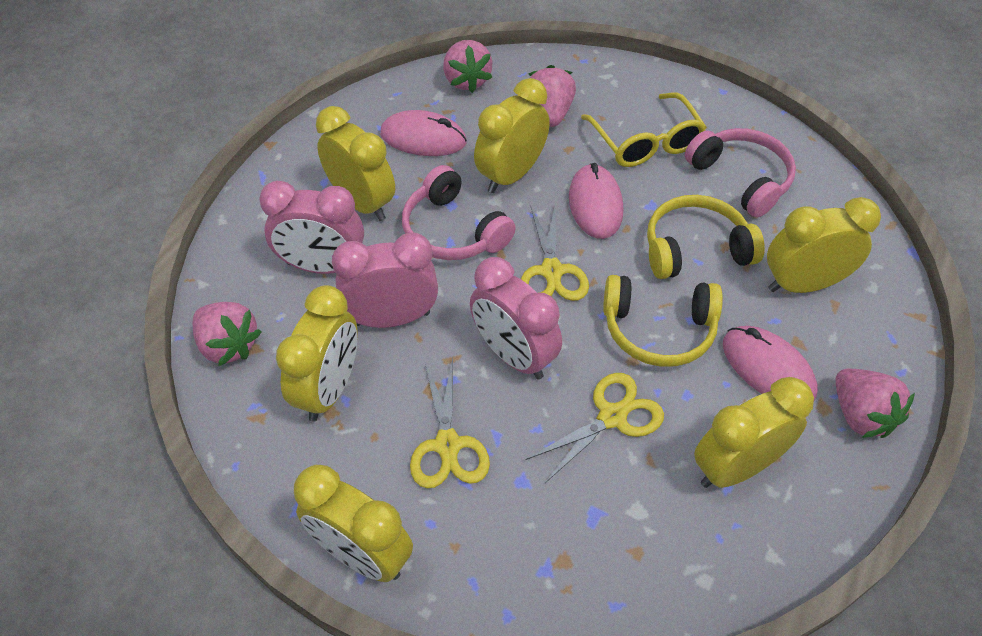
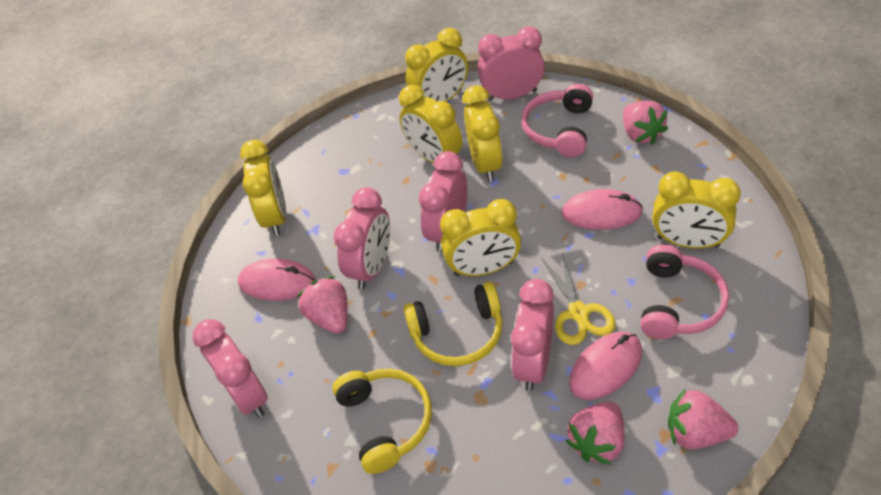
pink clock: [259,181,364,274] [332,232,438,328] [470,257,562,379] = 3 -> [193,319,268,418] [334,187,390,289] [419,151,468,252] [478,26,545,101] [511,279,554,391] = 5
yellow glasses: [581,92,707,167] = 1 -> none = 0
yellow scissors: [410,358,490,488] [521,205,589,301] [526,373,664,483] = 3 -> [542,252,615,345] = 1

